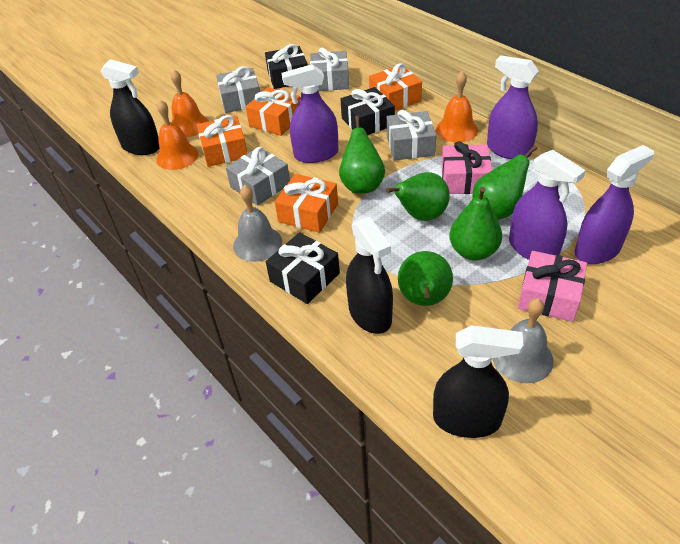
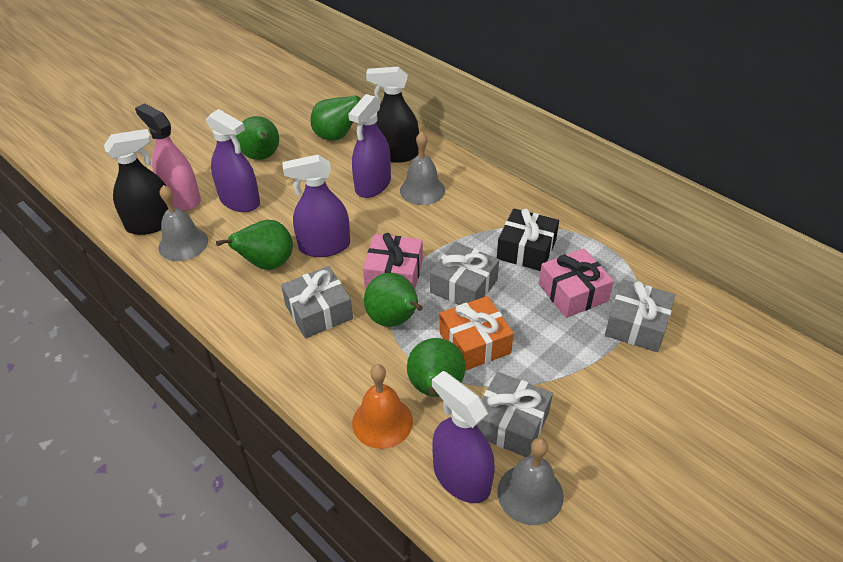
black gift: [265,44,308,89] [266,232,340,304] [340,87,395,135] = 3 -> [497,208,559,271] = 1
black spray bottle: [101,59,159,155] [346,217,393,334] [433,325,524,438] = 3 -> [104,129,168,235] [366,67,419,163] = 2
grey bell: [233,185,282,262] [493,298,554,383] = 2 -> [158,185,208,261] [400,132,445,205] [497,438,564,525] = 3
orange bell: [156,100,199,170] [171,69,209,137] [436,71,478,142] = 3 -> [352,364,413,449] = 1
orange gift: [197,115,248,167] [246,87,300,136] [275,174,338,233] [369,63,422,111] = 4 -> [440,296,514,371] = 1
pink spray bottle: none = 0 -> [135,103,201,211] = 1

